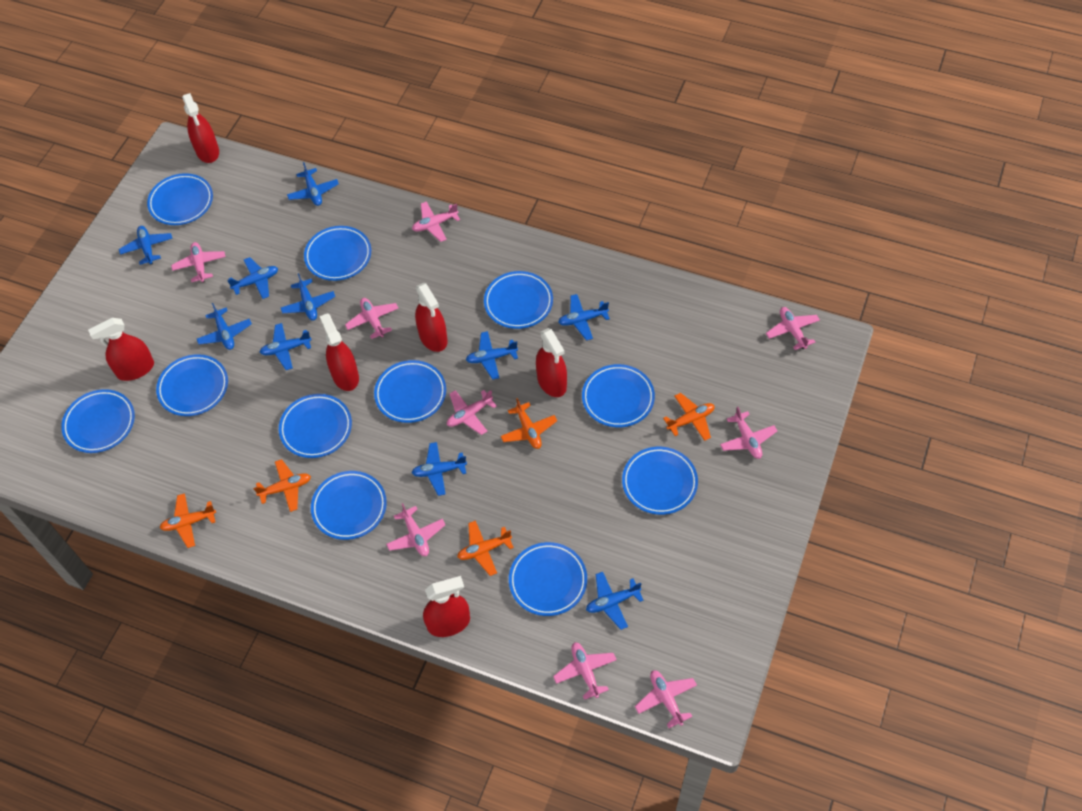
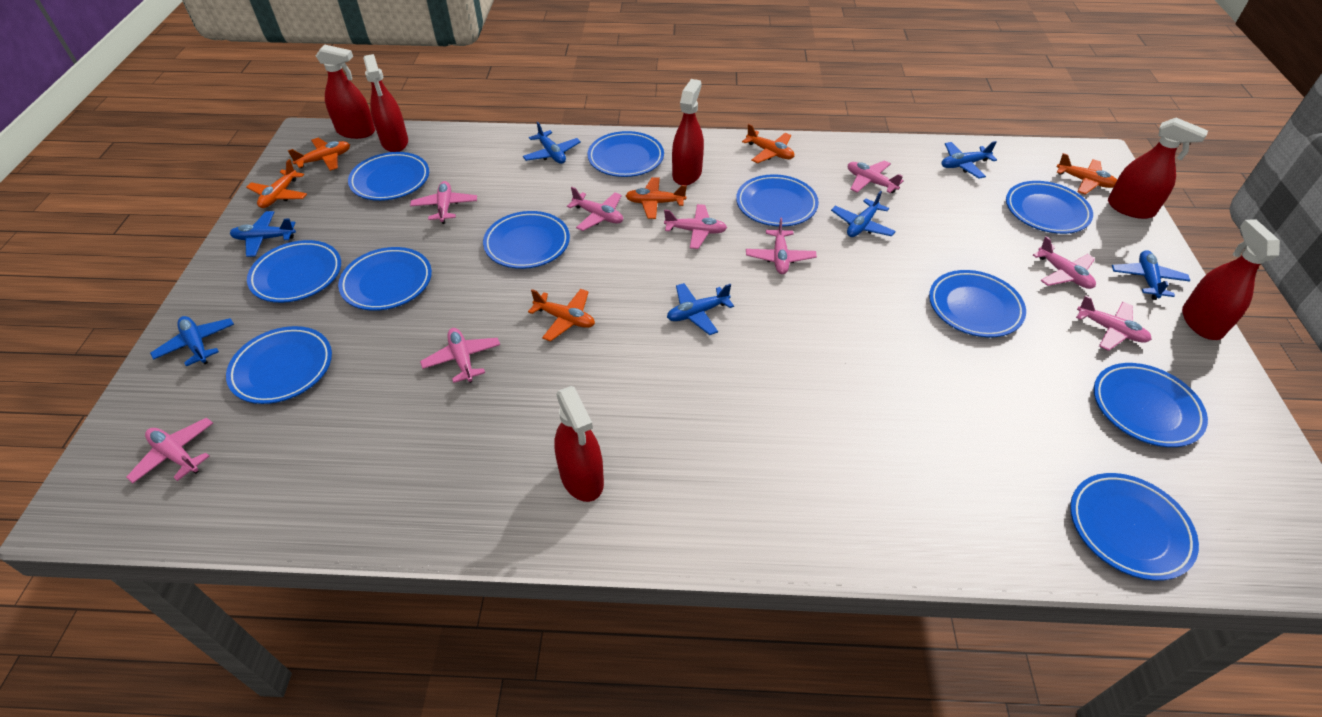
blue plane: [119,226,173,265] [197,303,252,350] [227,257,278,299] [260,323,312,370] [281,273,335,320] [287,162,339,206] [412,442,467,496] [466,331,518,380] [558,294,610,341] [586,572,644,630] = 10 -> [150,316,234,367] [230,211,296,257] [523,122,581,164] [667,283,734,335] [831,191,896,237] [941,141,997,179] [1112,250,1190,300] = 7
orange plane: [160,493,216,548] [253,459,311,512] [457,520,514,576] [501,398,557,449] [663,393,715,441] = 5 -> [246,159,307,208] [287,138,350,171] [528,289,595,342] [626,177,687,219] [742,124,794,163] [1057,153,1117,195] = 6

